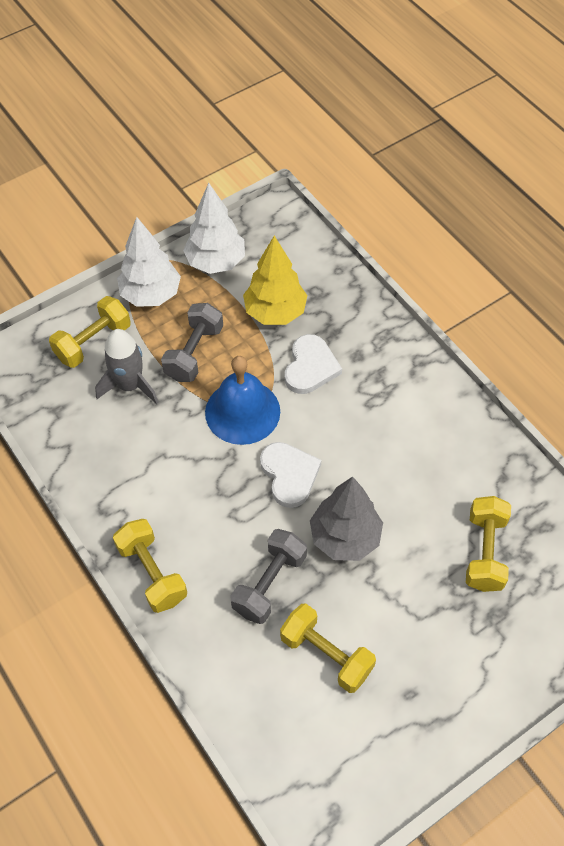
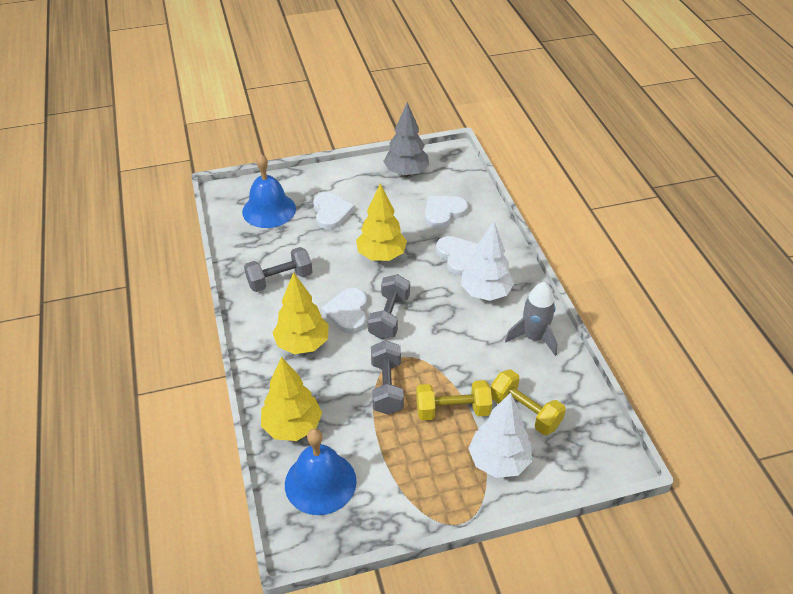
blue bell: [205,356,280,445] = 1 -> [242,154,296,228] [285,429,357,515] = 2
grey dumbbell: [161,303,223,382] [230,529,307,624] = 2 -> [244,247,313,292] [368,274,410,339] [371,340,404,415] = 3
white heart: [260,442,321,508] [285,334,342,394] = 2 -> [313,192,355,229] [321,288,367,334] [425,196,468,228] [436,236,477,276] = 4
yellow dumbbell: [49,296,131,368] [113,519,187,613] [280,603,376,693] [466,496,511,592] = 4 -> [416,380,492,421] [491,369,566,435] = 2
yellow tree: [243,236,307,325] = 1 -> [261,357,322,441] [272,272,329,354] [356,184,407,261] = 3

